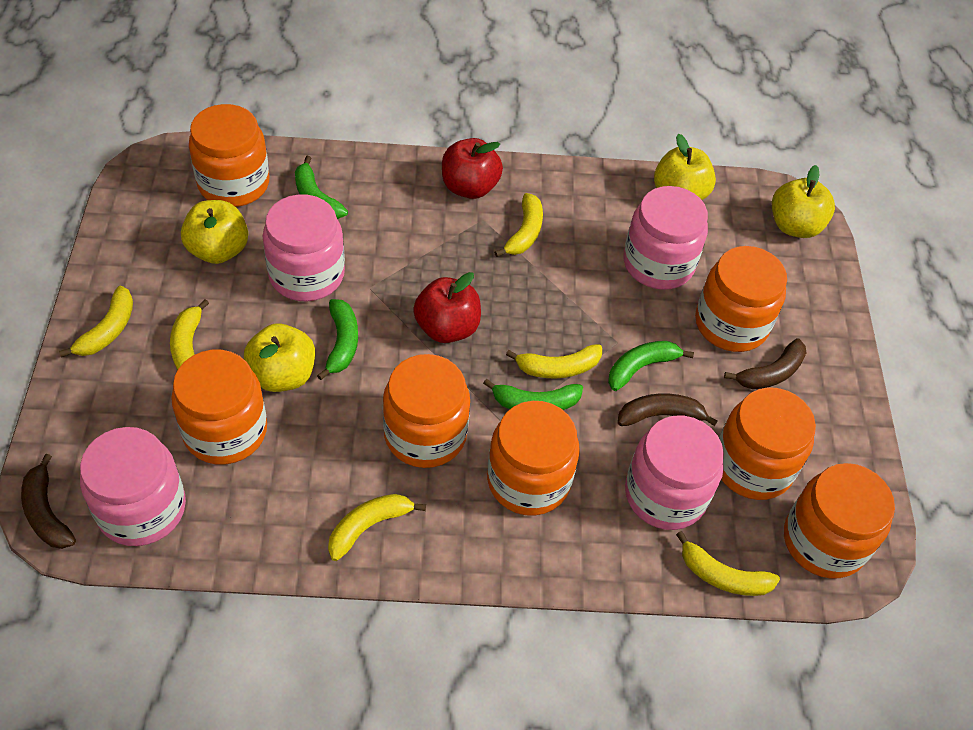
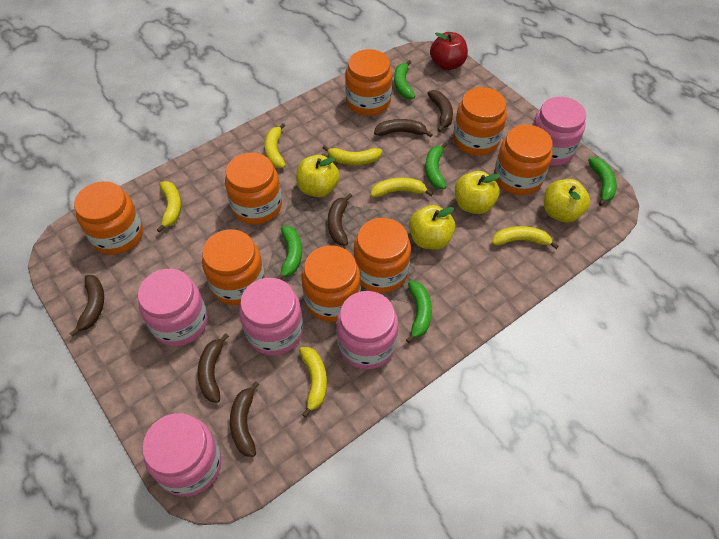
brown banana: [21,454,76,549] [618,393,718,426] [724,338,806,389] = 3 -> [69,275,104,337] [198,333,229,403] [230,381,259,457] [328,193,352,246] [374,119,433,137] [427,90,453,132] = 6
green banana: [295,156,348,219] [317,299,358,380] [483,379,583,410] [608,341,694,391] = 4 -> [277,226,302,280] [394,60,415,99] [406,281,432,343] [425,143,447,189] [588,157,617,206] = 5
orange jar: [171,350,267,465] [189,104,269,207] [383,354,470,468] [487,401,580,516] [695,246,787,352] [719,387,816,500] [784,463,895,579] = 7 -> [74,181,143,255] [202,229,265,305] [225,152,282,225] [302,245,361,322] [345,49,392,116] [353,218,411,293] [453,87,507,156] [494,125,553,195] = 8
pink jar: [80,427,186,546] [263,194,345,301] [623,186,708,290] [625,416,724,530] = 4 -> [138,269,208,346] [142,413,222,496] [239,278,303,355] [336,291,398,369] [532,97,586,166] = 5
red apple: [413,272,481,343] [442,138,503,199] = 2 -> [430,32,468,70] = 1

